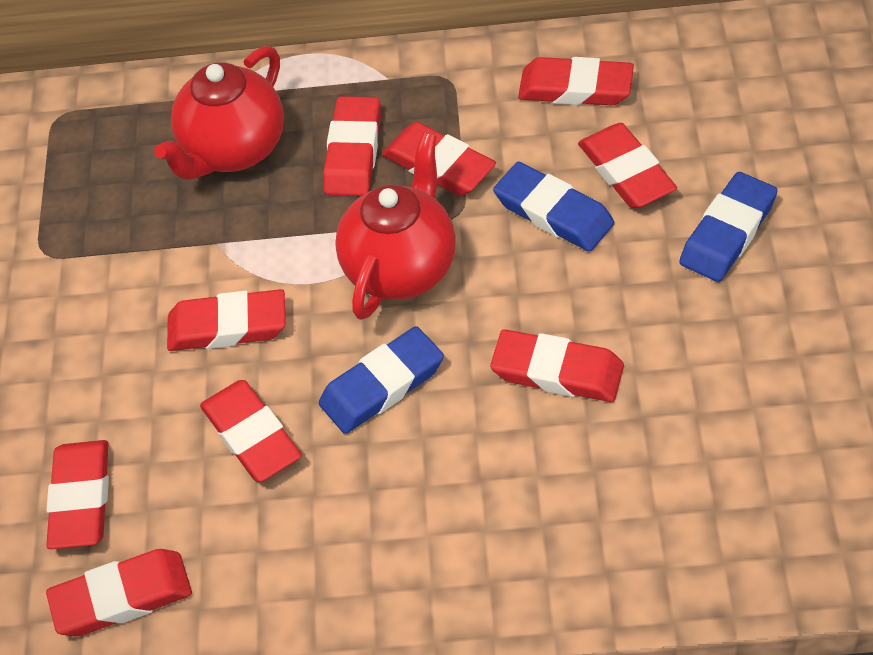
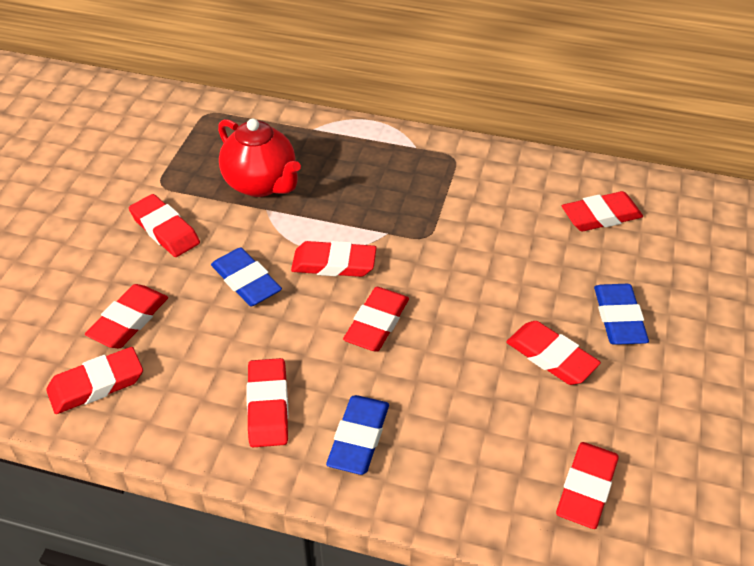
red teapot: [154,46,284,180] [335,133,456,320] = 2 -> [218,119,301,197] = 1

